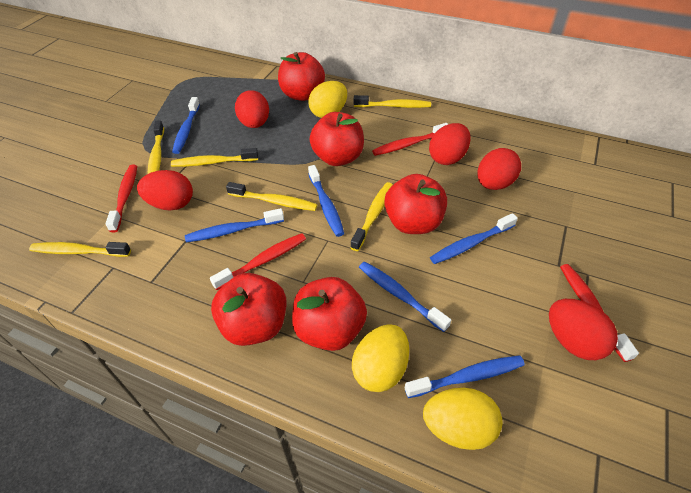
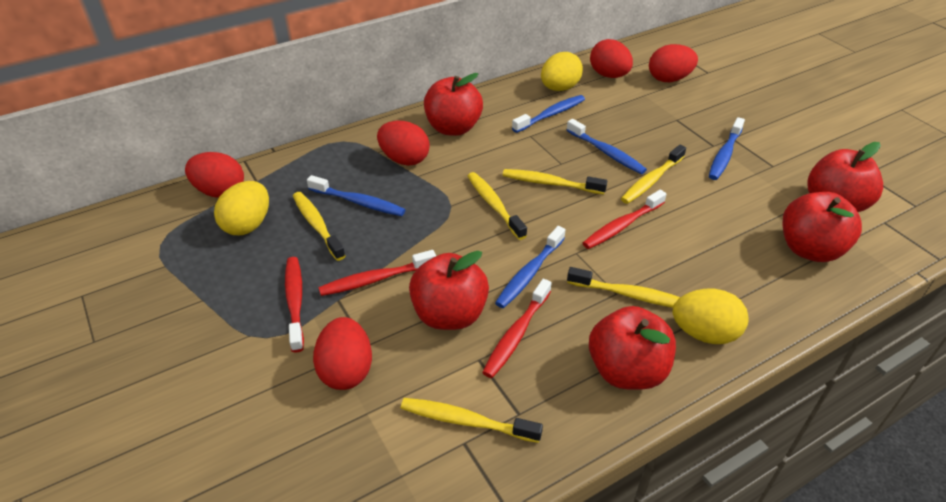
blue toothbrush: [172,97,200,154] [185,208,284,242] [308,165,344,237] [359,261,451,332] [405,355,525,398] [430,213,518,264] = 6 -> [307,175,405,216] [495,226,565,308] [512,95,585,133] [567,119,647,174] [709,117,745,180] = 5

